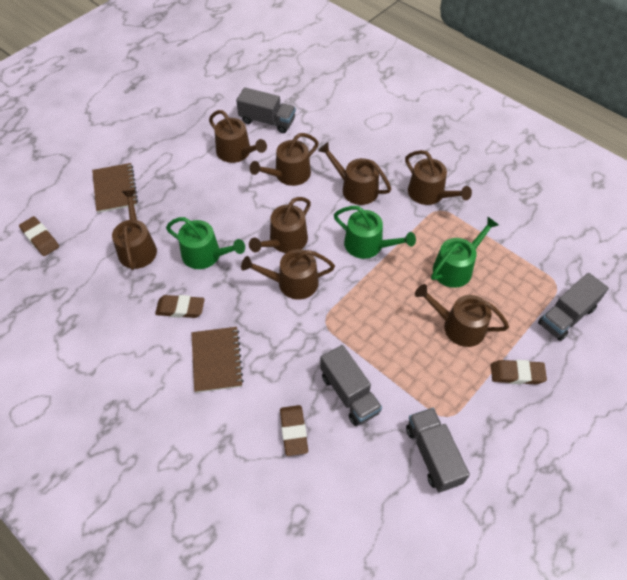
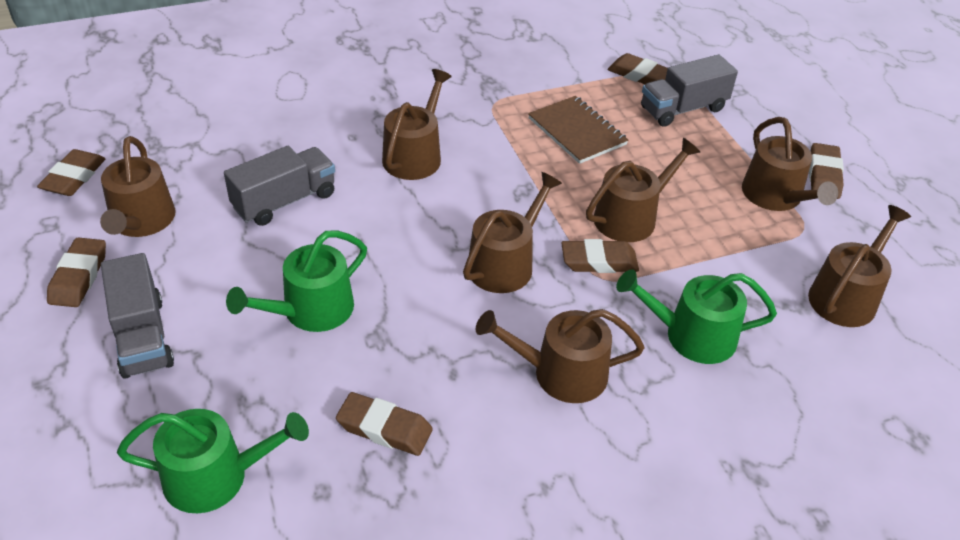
brown eraser: [19,216,59,256] [155,295,205,318] [280,405,308,456] [491,360,547,384] = 4 -> [37,149,106,196] [47,238,106,307] [336,392,433,456] [561,239,639,273] [607,53,668,84] [809,143,844,199] = 6
brown notebook: [92,163,138,213] [192,327,244,393] = 2 -> [528,96,628,164] = 1
brown watering can: [112,190,157,270] [209,110,267,163] [241,249,335,300] [249,197,311,253] [250,133,319,186] [318,142,391,205] [405,150,472,205] [415,284,509,347] = 8 -> [100,136,175,237] [382,69,452,180] [463,172,562,293] [476,309,645,403] [586,138,700,242] [742,117,838,211] [808,205,911,327] = 7
grey truck: [236,87,296,133] [320,345,382,426] [406,408,470,493] [538,273,609,341] = 4 -> [101,253,174,379] [224,146,335,226] [641,54,738,127] = 3

